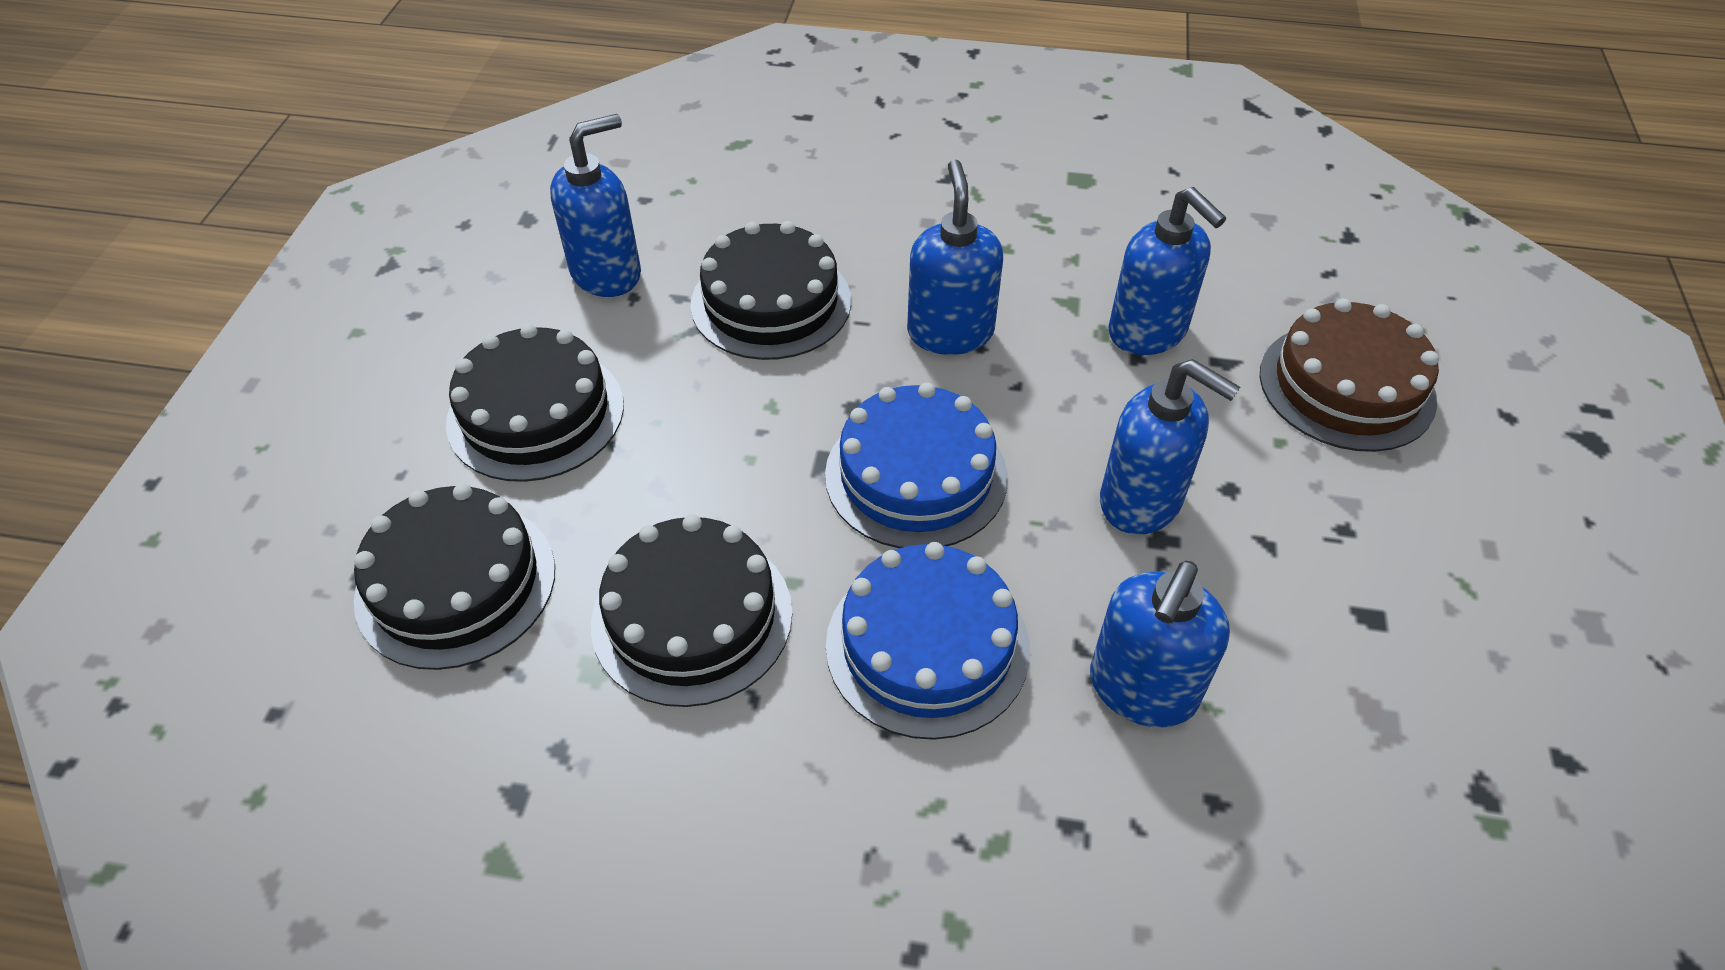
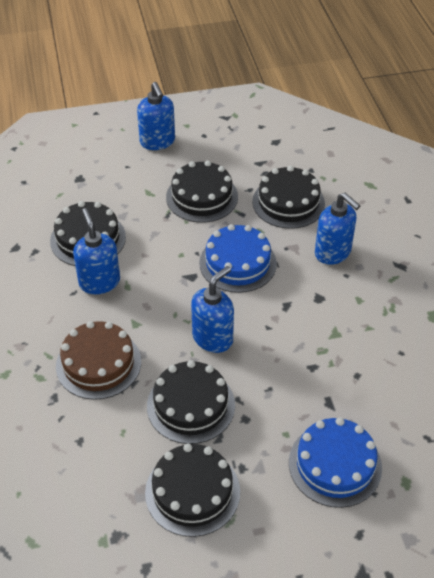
black cake: [354,483,555,670] [446,324,624,482] [591,514,792,707] [691,221,851,360] = 4 -> [50,201,126,266] [145,443,240,537] [147,360,235,444] [166,161,238,223] [252,166,325,229] = 5
blue soap dispenser: [550,114,641,297] [907,160,1003,355] [1090,561,1230,728] [1100,359,1240,535] [1108,187,1226,355] = 5 -> [73,208,120,294] [137,82,175,150] [191,266,234,353] [315,193,361,265] = 4

